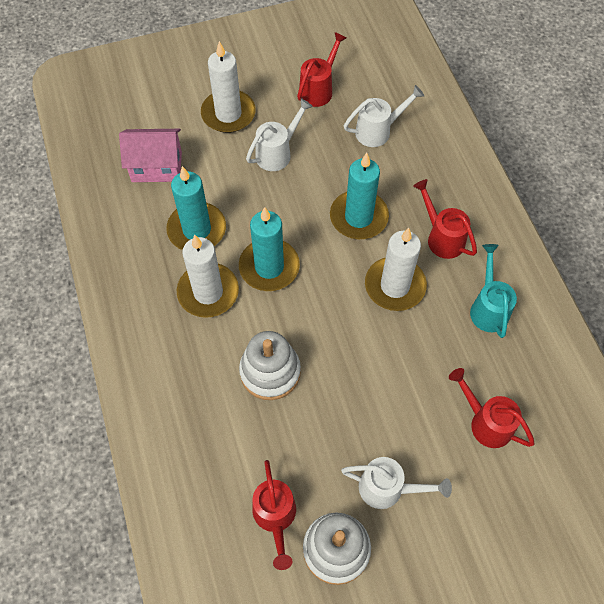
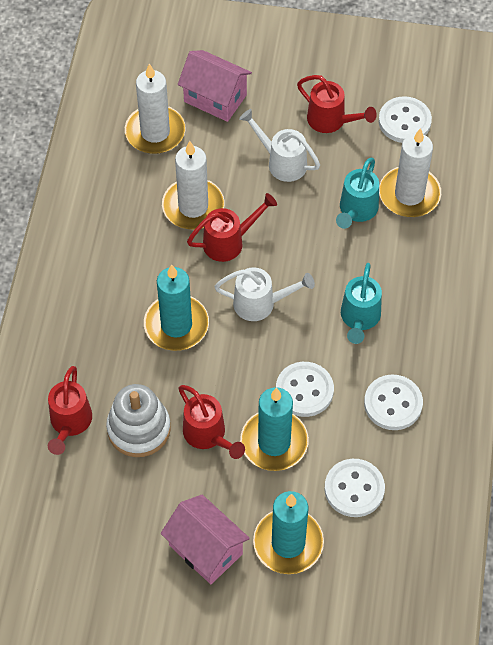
pink house: [119,129,182,182] = 1 -> [161,495,250,584] [178,50,252,122] = 2
turquoise watering can: [470,244,517,338] = 1 -> [336,158,379,229] [341,263,382,344] = 2
white button: none = 0 -> [276,362,334,417] [325,459,385,517] [364,375,423,430] [379,96,432,143] = 4
white stacking toy: [239,331,301,400] [303,513,371,585] = 2 -> [106,384,171,457] = 1
white watering can: [246,98,313,171] [341,457,452,509] [344,85,424,147] = 3 -> [215,267,315,321] [239,109,320,182] = 2

